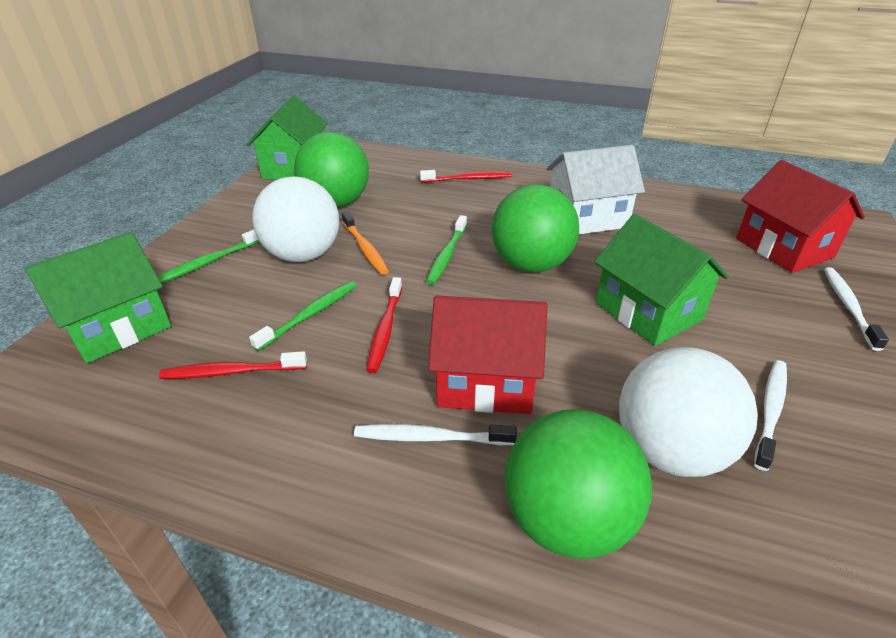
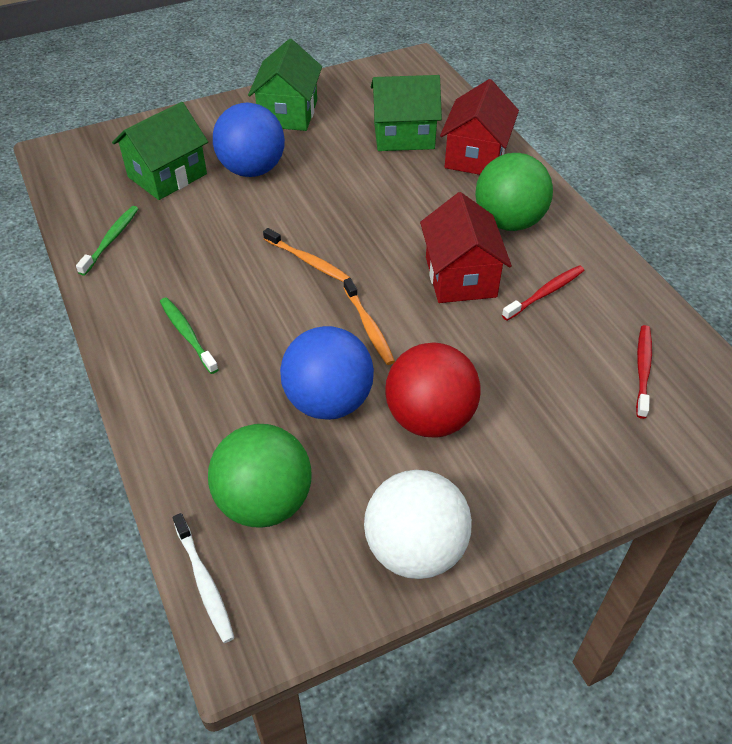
blue ball: none = 0 -> [213,103,285,177] [280,326,374,420] = 2
green ball: [294,132,369,207] [492,184,579,272] [505,409,652,559] = 3 -> [208,424,312,528] [475,153,553,231] = 2
green toothbrush: [158,230,260,283] [249,281,357,351] [426,215,467,285] = 3 -> [76,206,138,276] [160,297,219,374] = 2
orange toothbrush: [342,212,389,275] = 1 -> [263,228,350,282] [343,278,395,365] = 2
red ball: none = 0 -> [385,342,481,438] = 1
red toothbrush: [159,351,307,379] [366,277,402,373] [420,170,512,182] = 3 -> [502,265,585,321] [636,325,652,419] = 2
white ball: [252,176,339,262] [619,347,758,477] = 2 -> [364,470,472,579] = 1
white house: [546,145,645,235] = 1 -> none = 0
white toothbrush: [354,424,517,445] [754,360,787,471] [824,267,889,351] = 3 -> [173,513,235,643] = 1

